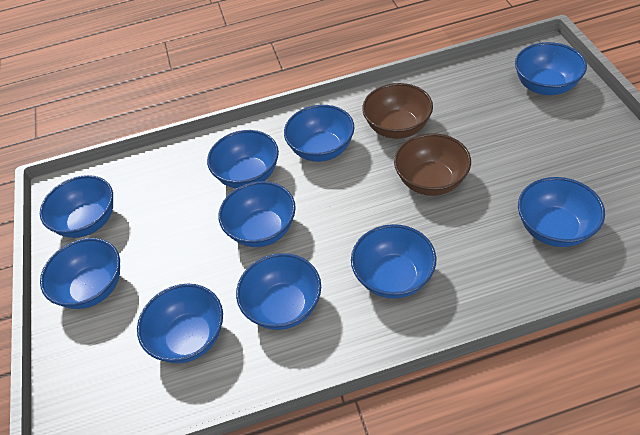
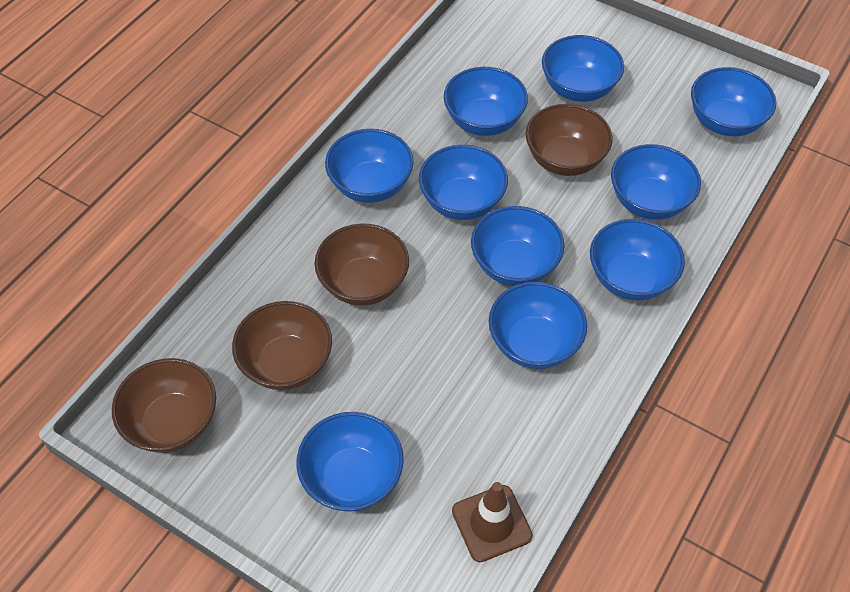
brown bowl: [362,83,433,139] [394,133,471,196] = 2 -> [112,358,216,453] [232,301,332,390] [314,224,409,306] [526,104,613,176] = 4
brown traffic cone: none = 0 -> [452,482,533,562] = 1

